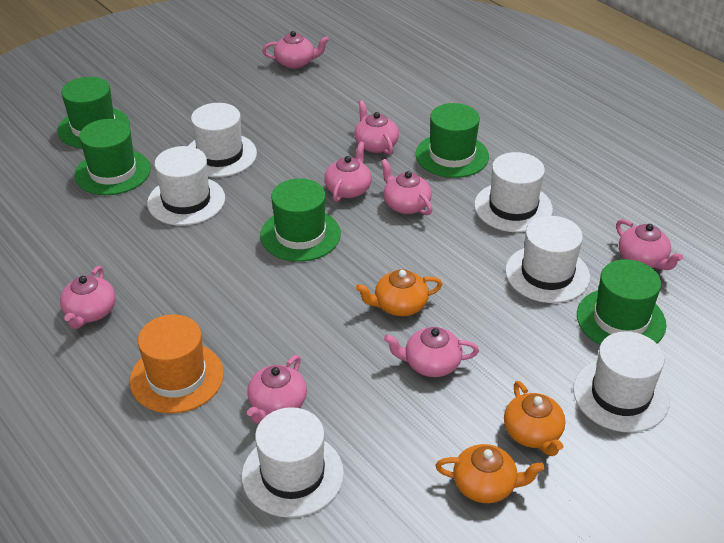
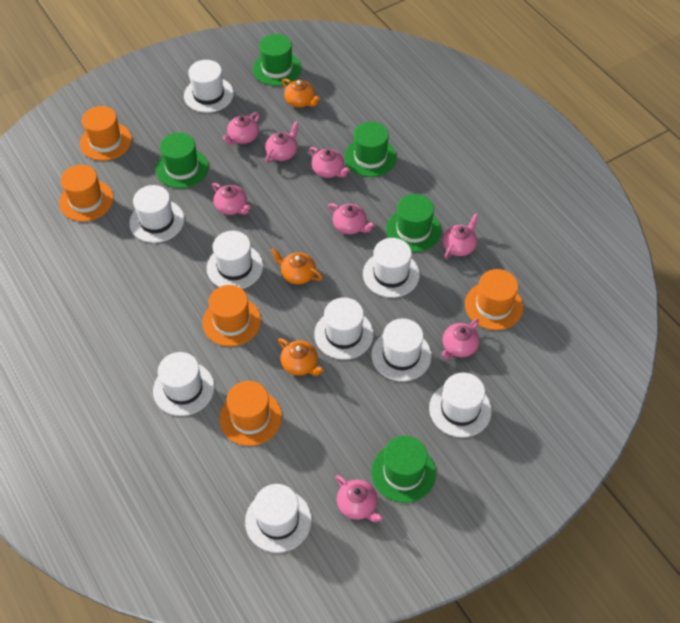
orange hat: [130,314,224,413] = 1 -> [59,165,113,222] [80,106,132,161] [202,285,261,347] [219,381,282,446] [465,269,523,330] = 5
white hat: [147,146,225,226] [188,103,257,177] [242,407,344,518] [474,152,553,232] [505,216,590,303] [573,331,670,433] = 6 -> [130,185,184,243] [153,352,215,416] [184,60,234,113] [207,231,263,289] [245,484,312,553] [314,297,374,360] [363,238,420,298] [371,319,432,381] [429,373,492,438] = 9

